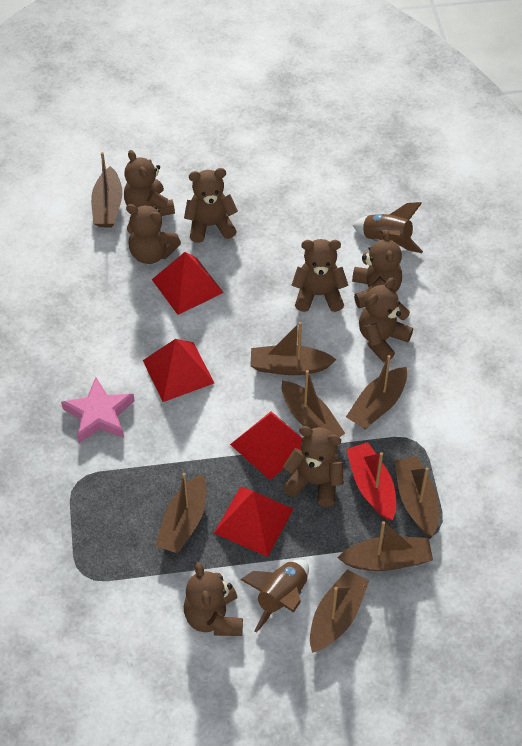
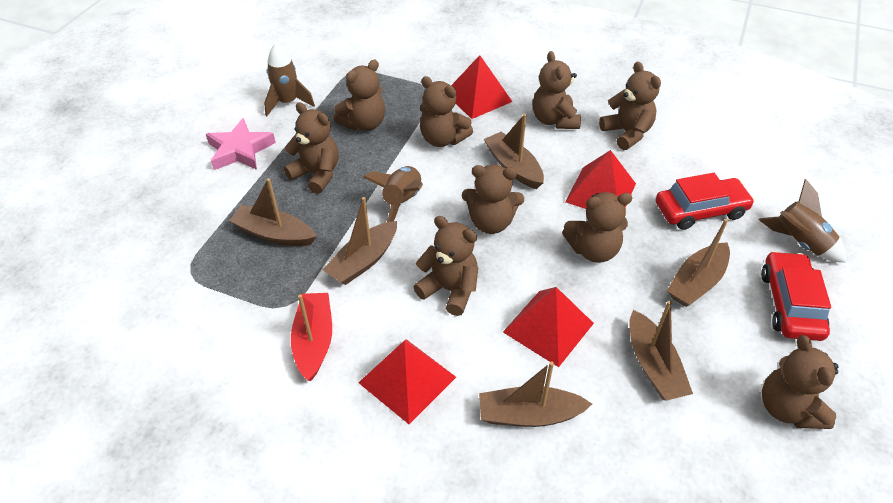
brown boat: [91,152,122,227] [155,473,207,554] [250,322,336,375] [282,370,345,437] [310,569,369,653] [338,521,433,571] [346,355,407,429] [394,456,439,537] = 8 -> [229,178,317,246] [323,197,397,285] [479,362,592,427] [484,114,544,189] [629,301,693,401] [667,219,730,307] = 6
brown rocket: [240,559,309,633] [352,202,423,253] = 2 -> [264,43,315,116] [363,166,423,222] [759,179,846,262] = 3
brown teddy bear: [124,150,175,216] [126,204,181,264] [184,168,238,243] [184,562,243,636] [283,426,344,507] [292,239,348,312] [352,230,402,308] [359,278,413,362] = 8 -> [284,102,339,194] [334,60,385,131] [413,216,478,316] [420,76,473,147] [462,165,524,234] [533,51,581,129] [562,192,632,263] [599,62,661,150] [762,335,838,429] = 9
red car: none = 0 -> [656,173,755,230] [761,251,831,341] = 2

